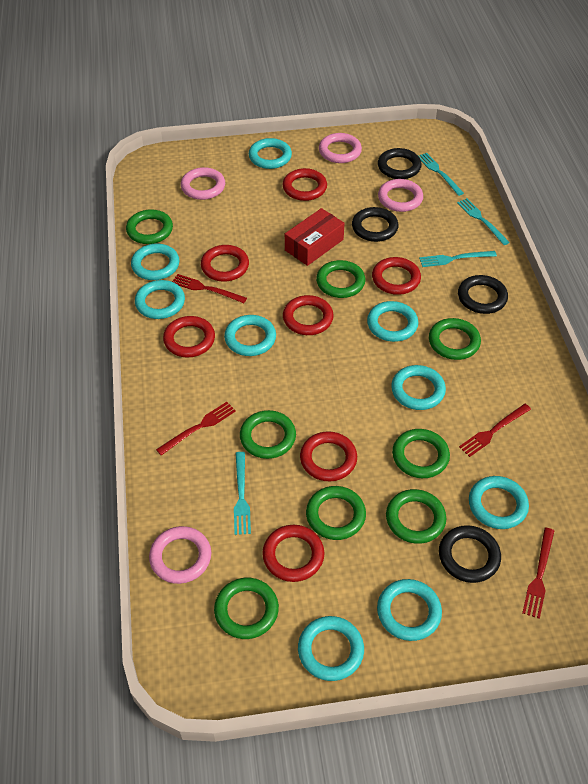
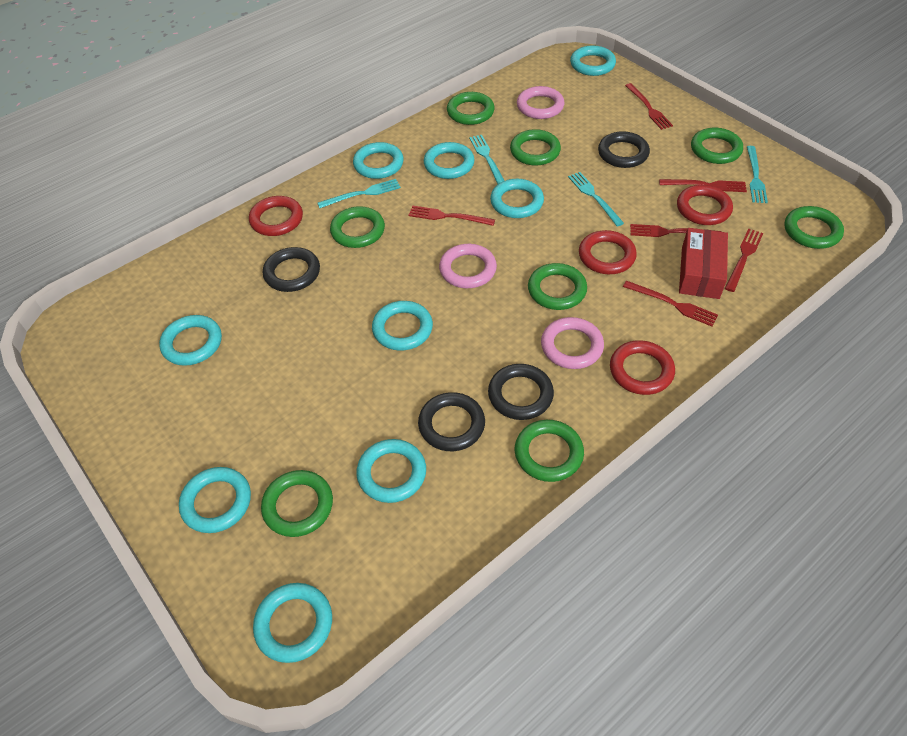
pink ring: [149,526,211,584] [181,167,225,200] [319,133,362,163] [378,179,423,212] = 4 -> [439,244,497,288] [517,86,565,119] [541,317,604,369] = 3
red fork: [156,402,236,455] [172,274,247,303] [459,404,531,457] [522,527,554,619] = 4 -> [409,205,495,226] [623,281,718,326] [625,83,673,130] [630,224,722,237] [659,179,747,192] [725,228,763,292] = 6
red ring: [163,316,215,357] [201,245,249,282] [262,525,324,582] [282,168,327,201] [283,295,334,335] [300,431,357,481] [372,257,421,295] = 7 -> [249,196,303,236] [579,230,637,274] [610,340,675,395] [677,185,733,225] = 4

